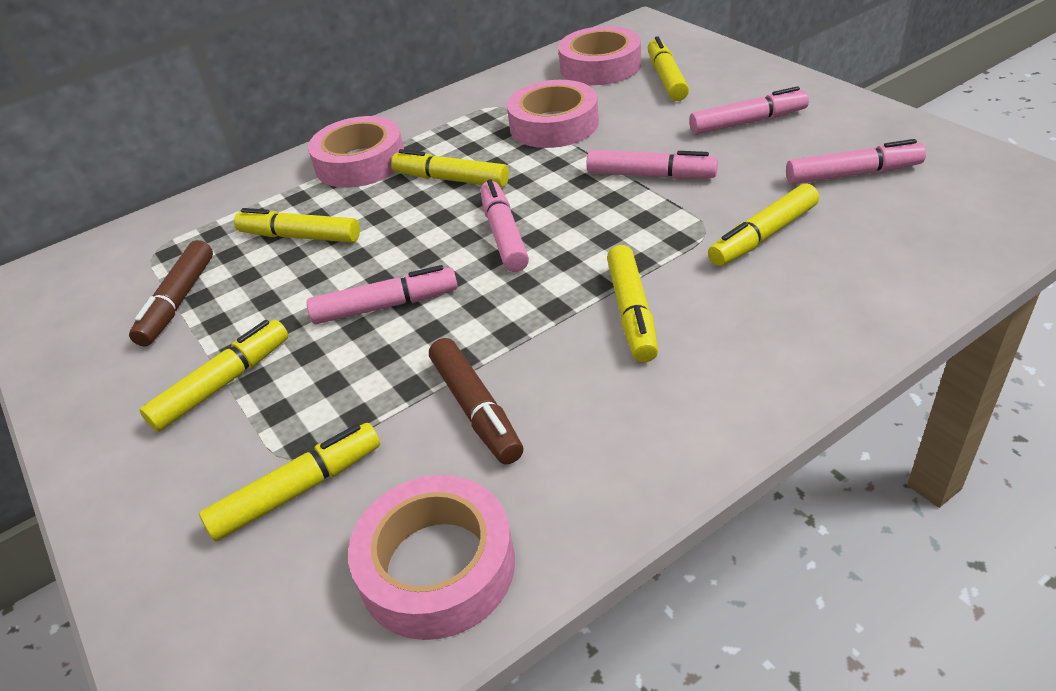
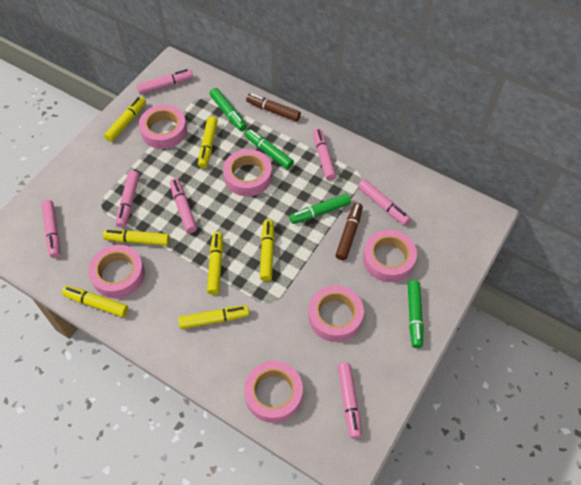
green marker: none = 0 -> [210,88,247,131] [245,129,294,169] [289,194,351,224] [408,280,424,348] = 4
pink marker: [307,265,458,324] [480,179,529,272] [586,150,718,179] [689,86,809,135] [786,139,926,184] = 5 -> [41,200,60,258] [116,171,139,228] [137,69,193,94] [170,178,197,233] [313,128,336,181] [337,362,362,439] [358,179,410,225] = 7
pink tape: [308,116,404,188] [348,475,515,640] [507,80,599,148] [558,26,641,85] = 4 -> [88,245,145,298] [139,105,187,149] [223,149,272,196] [244,361,303,423] [308,285,364,342] [363,230,417,282] = 6

